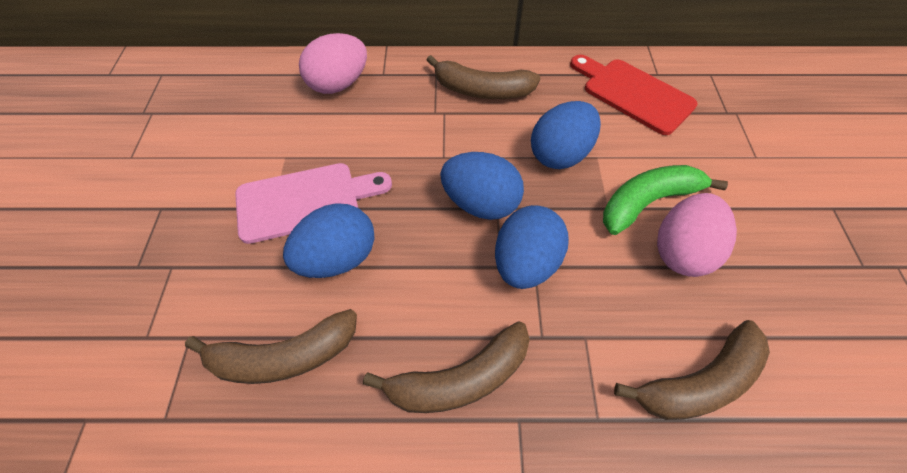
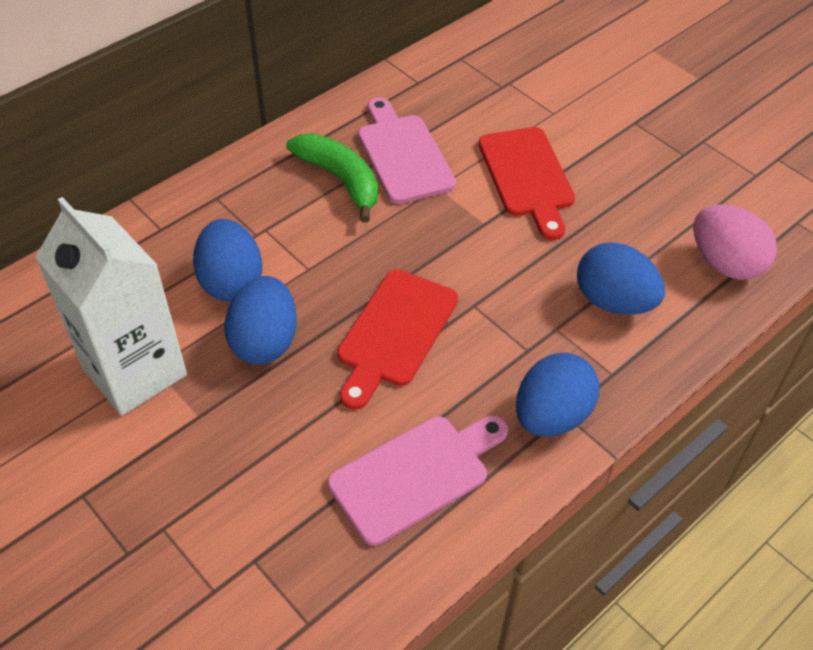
brown banana: [185,309,357,384] [363,321,530,413] [426,55,540,99] [614,320,770,420] = 4 -> none = 0
pink cutting board: [235,163,392,244] = 1 -> [327,415,508,546] [358,97,456,204] = 2
pink egg: [299,33,367,94] [657,193,737,277] = 2 -> [693,204,777,280] = 1
red cutting board: [570,55,697,135] = 1 -> [337,269,458,410] [478,127,575,240] = 2
white carton: none = 0 -> [35,197,187,416] = 1

